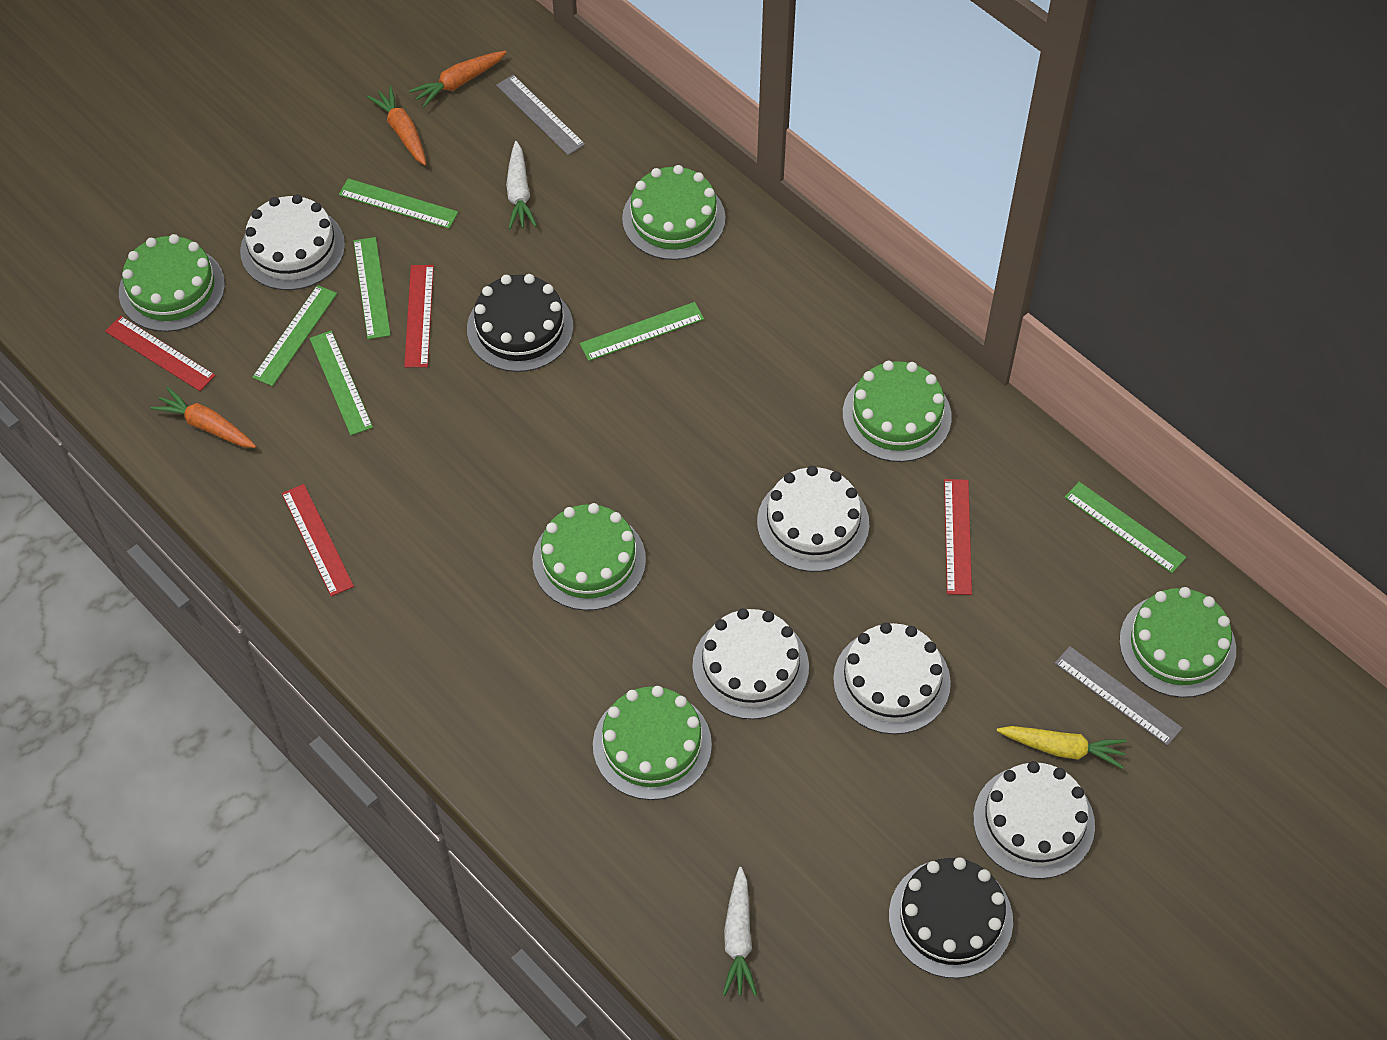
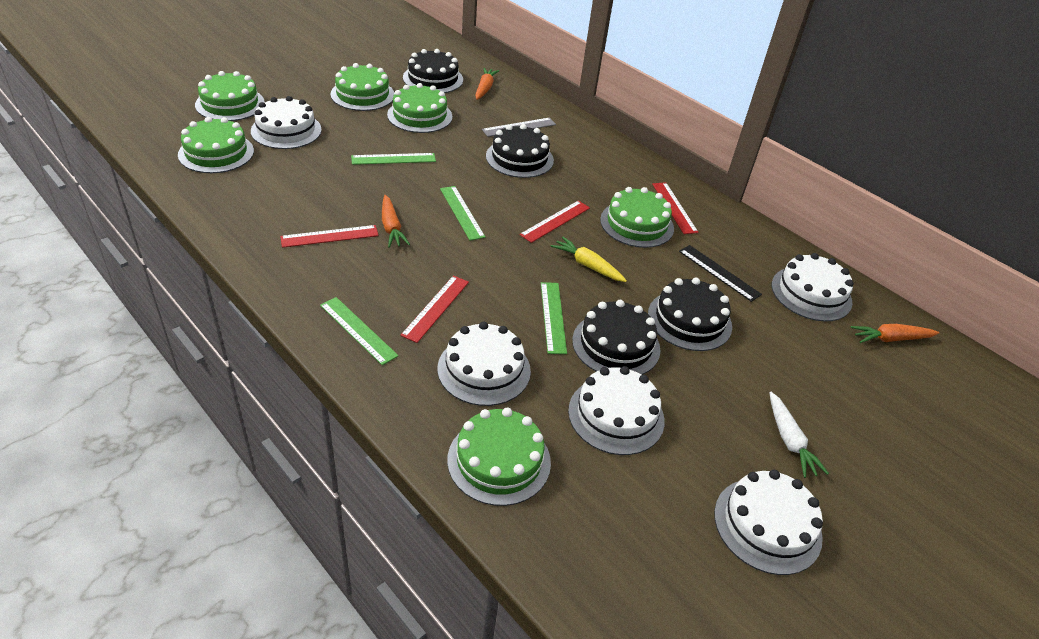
black cake: [467,274,573,372] [889,857,1013,978] = 2 -> [403,49,463,93] [486,124,554,178] [572,300,660,375] [648,278,732,351] = 4
black ruler: none = 0 -> [679,245,762,302] = 1
green ruler: [252,285,337,386] [310,331,373,435] [339,178,458,229] [353,237,391,339] [580,302,704,361] [1065,482,1186,573] = 6 -> [320,297,399,365] [351,153,436,165] [440,186,485,241] [541,282,567,354] = 4
grey ruler: [496,75,585,155] [1055,646,1182,746] = 2 -> [482,117,556,137] = 1
white carrot: [506,141,537,229] [723,867,757,996] = 2 -> [769,391,829,478] = 1

